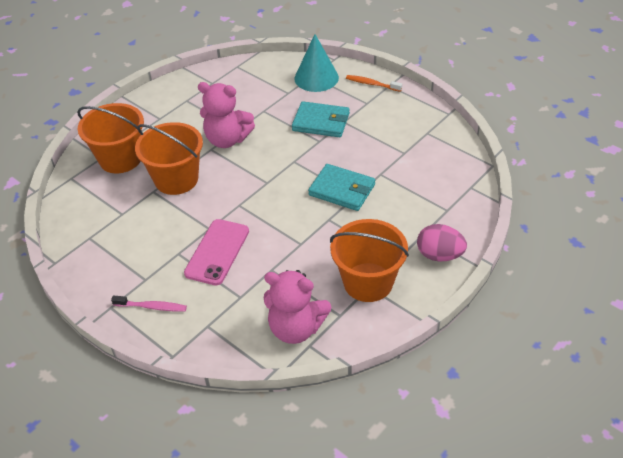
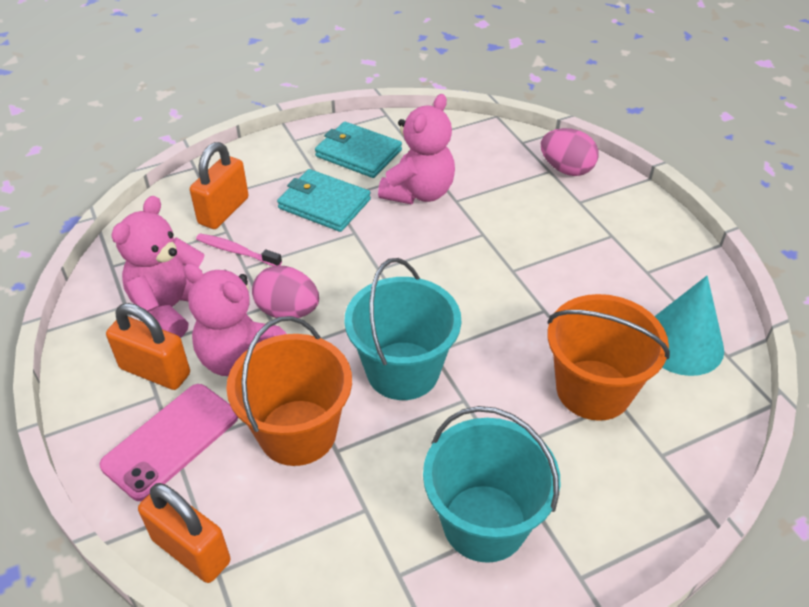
orange bucket: [77,103,144,173] [135,122,203,195] [330,219,409,302] = 3 -> [226,316,352,466] [547,294,670,421] = 2
orange padlock: none = 0 -> [106,303,190,390] [138,483,230,583] [190,142,249,229] = 3
orange toothbrush: [346,75,402,92] = 1 -> none = 0
pink egg: [417,224,467,261] = 1 -> [252,266,319,318] [541,128,598,176] = 2
pink teddy bear: [198,82,255,148] [264,270,331,344] = 2 -> [112,196,205,338] [183,263,286,376] [378,94,455,204] = 3
turquoise bucket: none = 0 -> [344,258,461,400] [423,406,560,563] = 2

